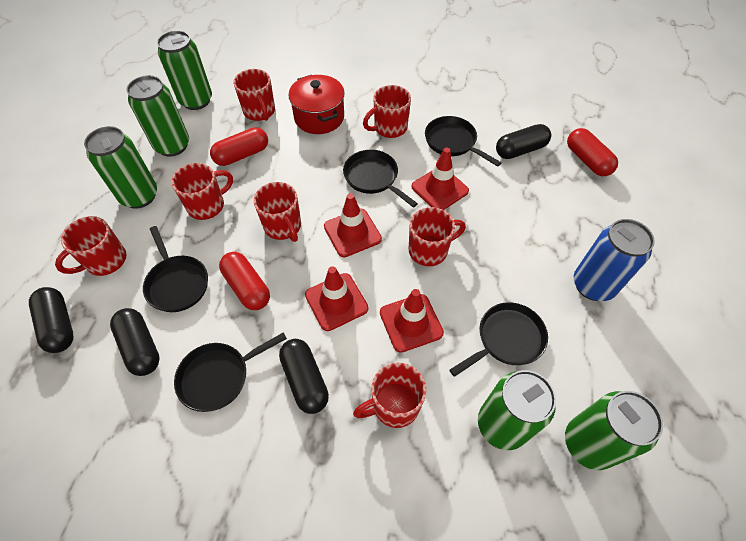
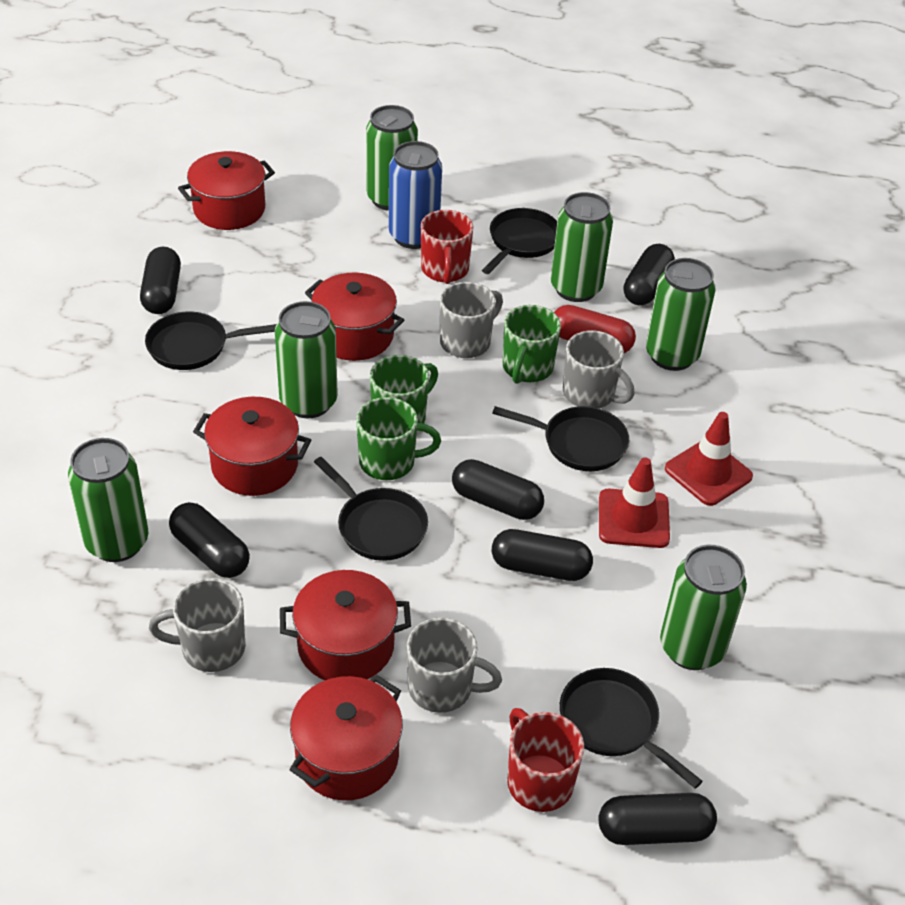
black capsule: [29,287,73,353] [110,308,160,376] [279,339,329,414] [496,124,551,159] = 4 -> [140,247,181,314] [169,502,250,578] [452,459,544,520] [492,529,593,581] [599,793,717,845] [624,244,675,305] = 6
green can: [84,126,157,209] [126,75,189,157] [157,30,212,110] [478,370,556,450] [565,391,663,470] = 5 -> [68,438,148,562] [275,301,338,418] [366,105,418,211] [551,192,613,302] [646,258,716,371] [660,545,747,670] = 6
green mug: none = 0 -> [356,397,441,480] [370,355,438,423] [503,305,561,384] = 3
grey mug: none = 0 -> [149,578,245,672] [407,618,502,713] [440,282,503,358] [563,330,634,408] = 4
red capsule: [210,127,268,166] [219,252,270,310] [567,128,618,176] = 3 -> [554,305,636,353] = 1
red mug: [55,216,126,276] [171,163,233,220] [233,69,275,121] [253,182,301,242] [353,362,426,428] [363,85,411,138] [409,207,466,266] = 7 -> [421,210,474,284] [507,708,584,812] = 2
red pot: [289,75,345,134] = 1 -> [178,151,275,230] [193,397,311,496] [280,570,411,680] [289,675,403,801] [305,272,404,361] = 5
red traffic cone: [305,266,369,331] [324,193,382,257] [380,289,444,353] [412,148,469,210] = 4 -> [599,457,670,548] [665,412,753,506] = 2

